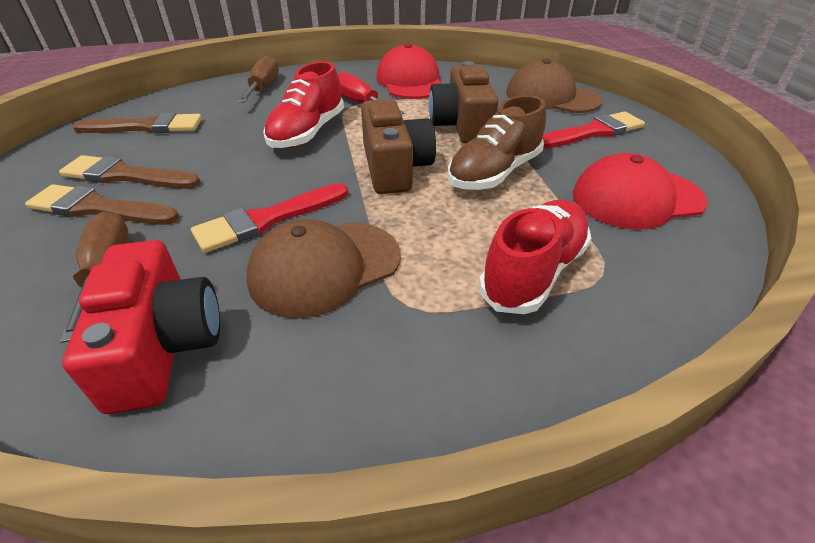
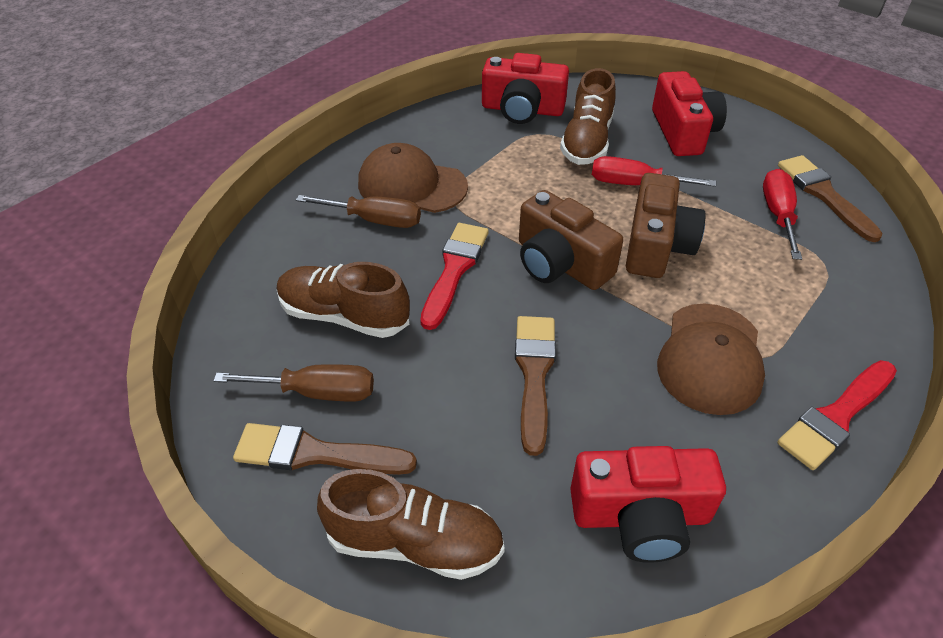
brown shoe: [448,95,546,190] = 1 -> [277,262,410,338] [317,469,505,580] [560,68,616,165] = 3
red camera: [62,240,220,414] = 1 -> [482,53,569,124] [570,446,726,563] [652,71,727,156] = 3
red cap: [376,43,442,99] [572,153,707,230] = 2 -> none = 0
red screwdriver: [338,72,405,115] = 1 -> [592,156,716,187] [763,169,802,260] = 2
red shoe: [263,61,344,148] [479,200,591,314] = 2 -> none = 0

